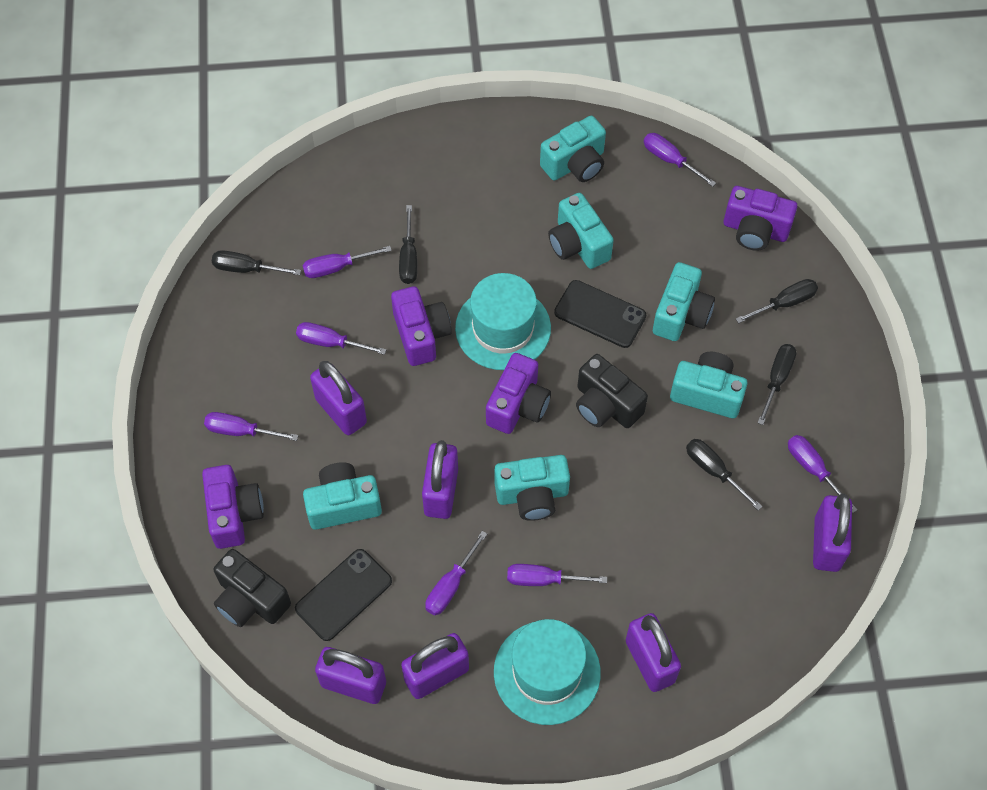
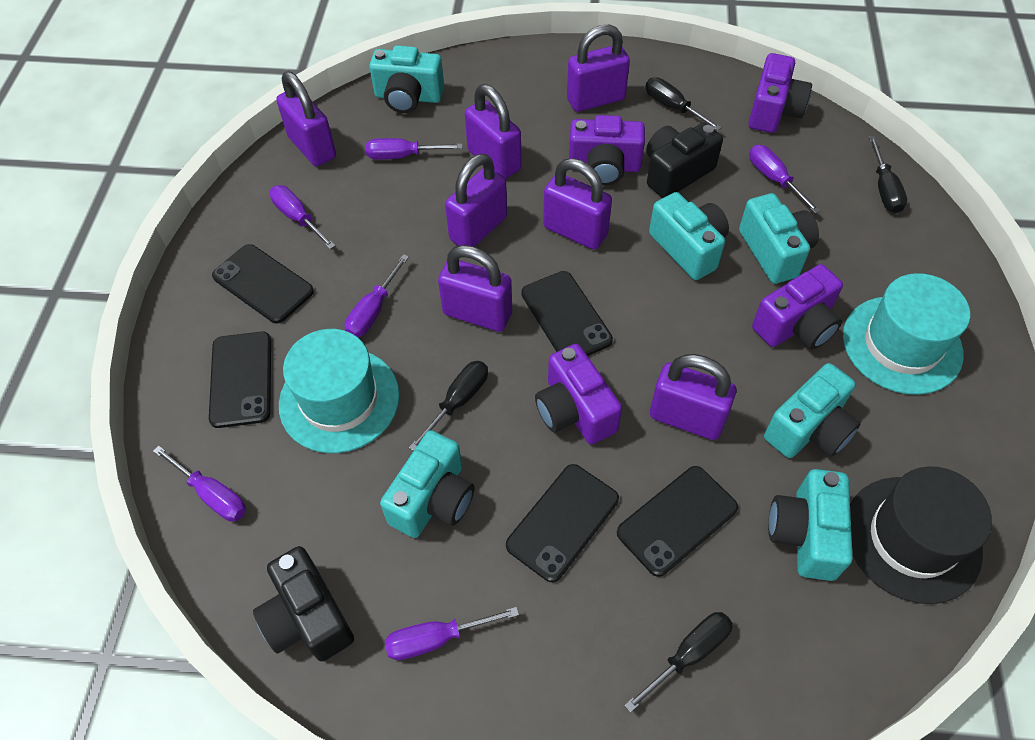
black hat: none = 0 -> [850,466,992,604] = 1
black phone: [295,549,392,641] [554,280,646,348] = 2 -> [209,331,271,428] [212,244,314,324] [506,464,619,582] [521,271,613,356] [617,466,738,577] = 5
black screwdriver: [212,250,301,275] [399,205,417,284] [686,439,762,510] [736,279,818,323] [757,344,796,425] = 5 -> [409,361,488,451] [624,612,733,713] [646,77,722,131] [869,136,907,213] = 4
purple padlock: [310,361,367,435] [315,647,386,704] [401,633,469,699] [422,440,458,519] [626,613,681,692] [813,493,852,572] = 6 -> [276,71,336,166] [438,245,512,332] [445,154,507,247] [465,84,521,179] [543,158,612,250] [567,24,630,112] [650,354,736,440] = 7
purple screwdriver: [204,412,299,441] [296,322,386,355] [303,246,392,278] [425,531,487,615] [507,564,607,586] [644,133,716,187] [788,435,858,513] = 7 -> [153,445,246,521] [269,185,336,249] [345,254,409,337] [365,138,463,160] [385,607,519,660] [749,145,821,214] = 6

